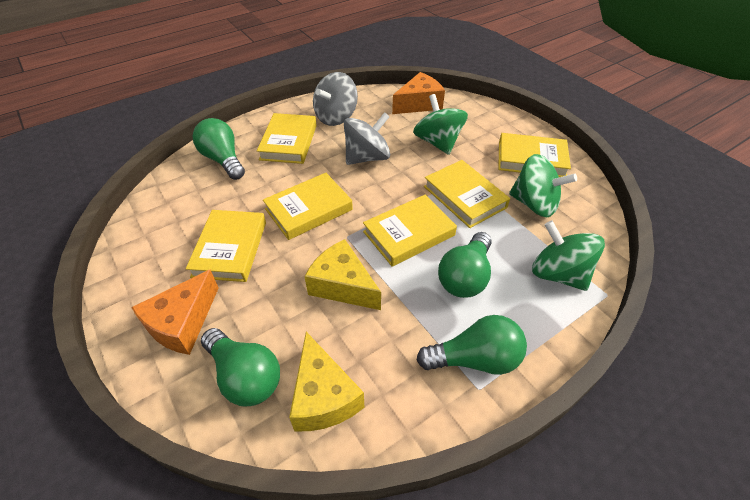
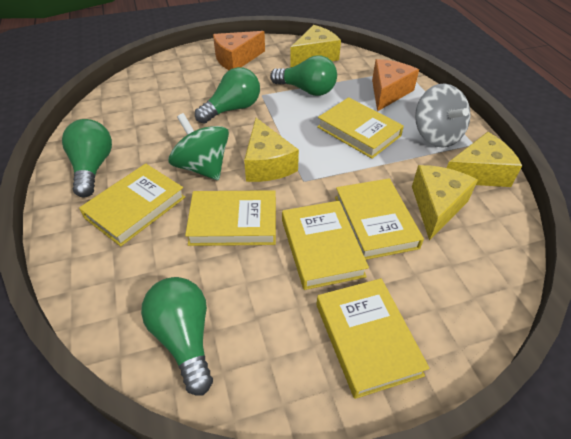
green spinning top: [413,94,468,155] [509,154,577,217] [532,221,605,291] = 3 -> [168,113,229,180] = 1
grey spinning top: [313,72,358,126] [344,112,390,165] = 2 -> [415,84,471,148] = 1
yellow cheese: [289,332,364,431] [304,239,381,310] = 2 -> [244,118,299,182] [290,25,341,67] [412,165,478,241] [447,132,522,187] = 4

